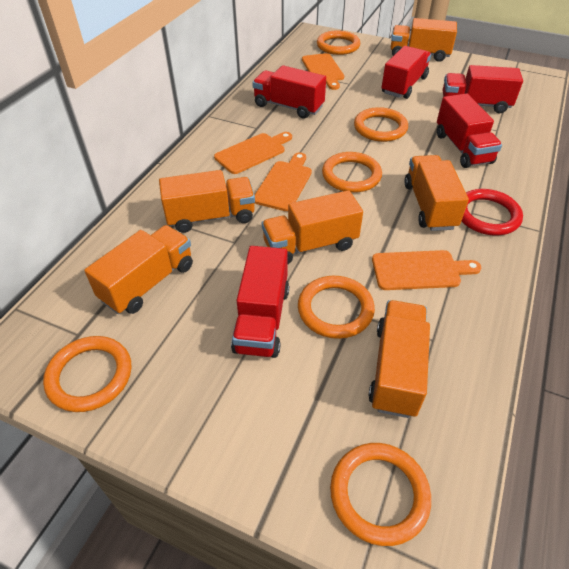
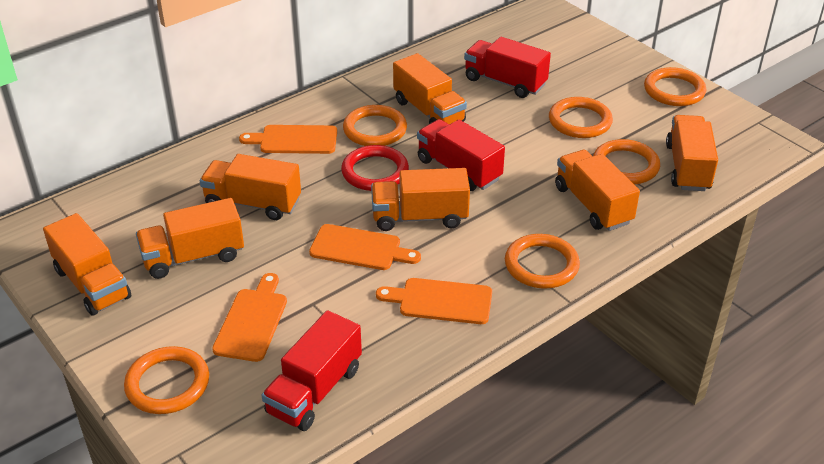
orange truck: [84,225,193,314] [159,170,255,233] [262,190,363,264] [368,300,430,418] [391,18,457,62] [404,155,469,231] = 6 -> [43,213,131,316] [136,198,244,279] [200,154,301,220] [371,168,470,231] [393,53,467,125] [555,150,640,231] [666,115,718,191] = 7
red truck: [231,246,289,358] [252,65,326,119] [382,46,431,99] [437,93,502,168] [443,65,523,113] = 5 -> [262,310,362,431] [417,119,505,191] [464,37,551,98] = 3

